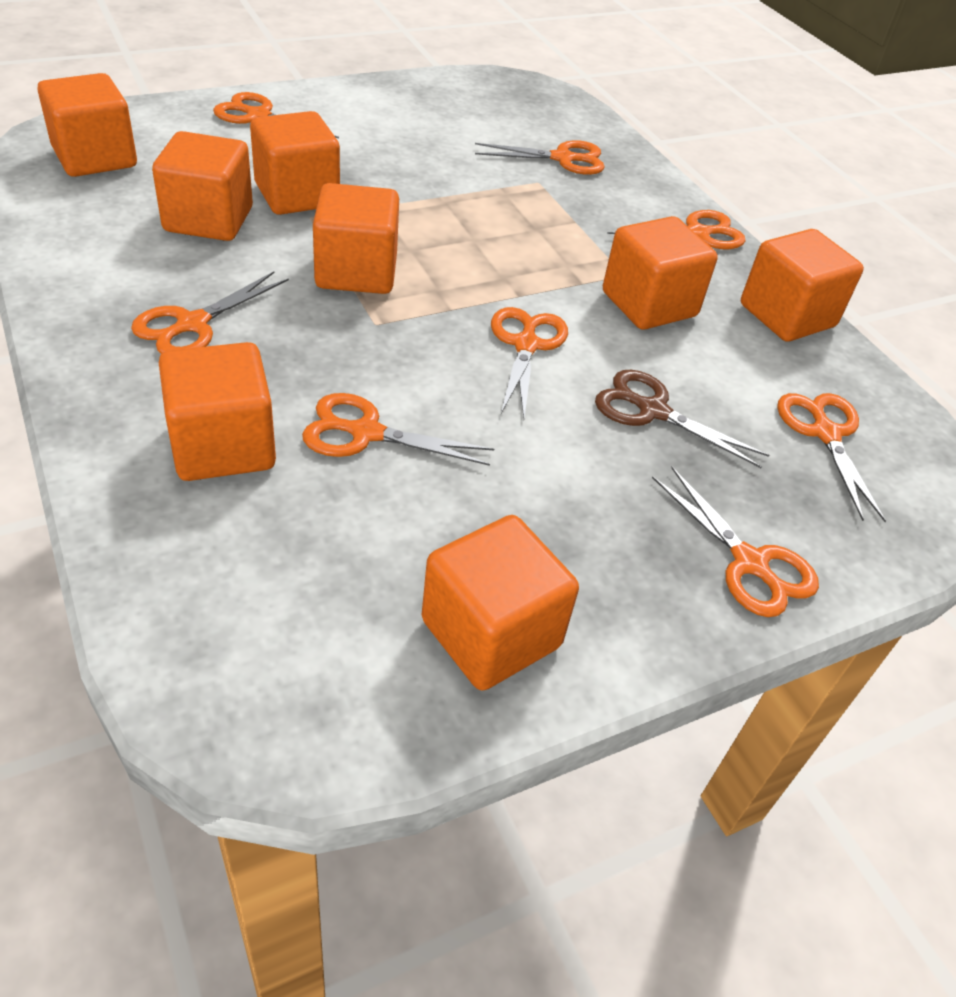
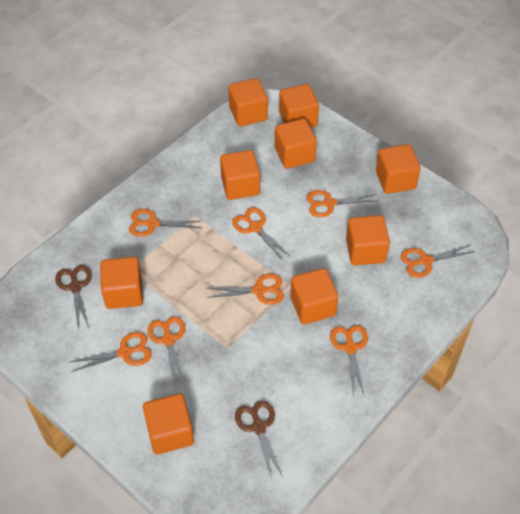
brown scissors: [595,370,770,468] = 1 -> [55,265,92,331] [235,400,283,479] = 2
orange cube: [37,73,137,177] [152,131,253,241] [159,342,276,481] [250,111,340,215] [313,183,399,294] [422,515,579,691] [603,216,718,330] [741,229,864,341] = 8 -> [100,257,143,309] [143,393,194,454] [220,150,260,200] [228,78,268,127] [275,119,317,169] [279,84,319,128] [290,268,339,324] [346,215,390,265] [376,144,421,194] = 9

